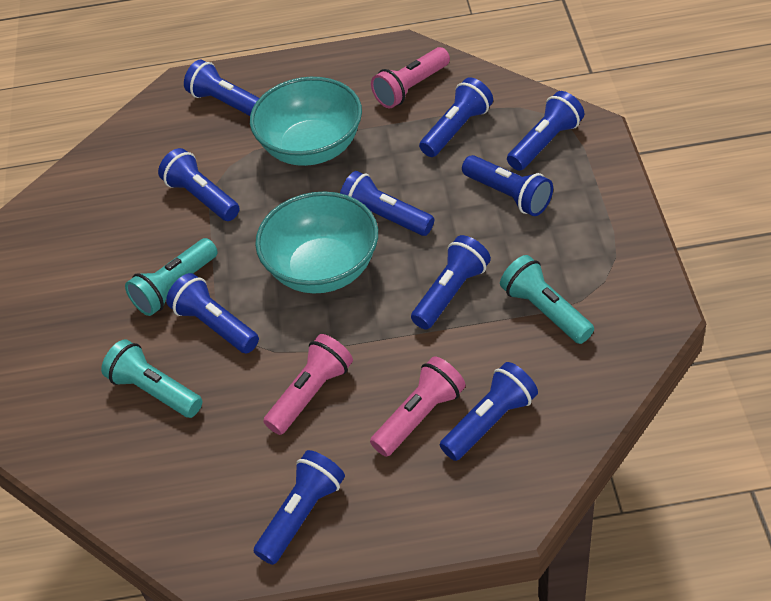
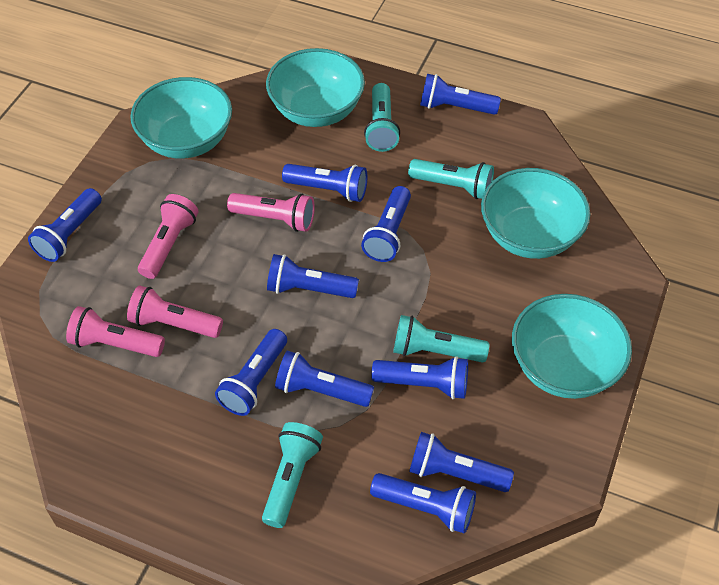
pink flashlight: [263,334,353,435] [370,356,466,457] [371,47,450,108] = 3 -> [66,306,165,357] [127,285,223,338] [138,194,199,279] [227,193,315,232] = 4
turquoise bowl: [250,77,362,166] [255,191,378,294] = 2 -> [130,77,232,159] [266,48,365,127] [481,168,590,259] [512,294,632,399] = 4
turquoise flashlight: [101,339,203,418] [125,238,218,316] [500,255,594,344] = 3 -> [262,422,323,528] [364,83,400,152] [393,315,489,363] [408,159,494,199] = 4

